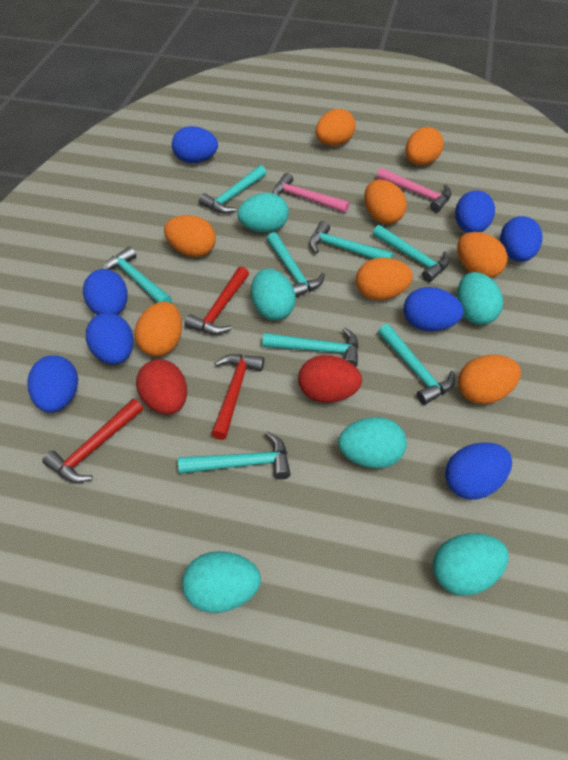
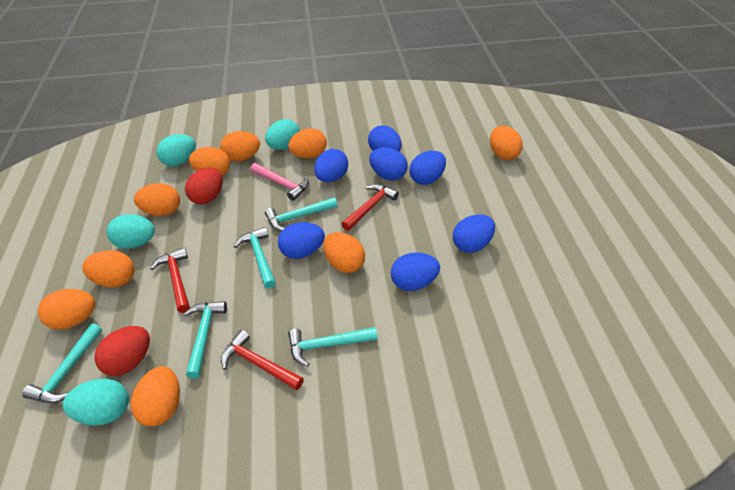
blue egg: [28,355,78,413] [83,269,128,315] [86,313,134,365] [172,126,218,163] [404,287,464,331] [445,443,512,500] [455,190,495,233] [500,216,542,262] = 8 -> [278,222,325,259] [314,149,348,182] [368,125,402,152] [369,147,408,181] [391,252,440,291] [410,151,446,185] [453,214,495,253] = 7
orange egg: [134,301,182,357] [164,215,216,257] [316,109,356,146] [356,258,413,300] [364,180,407,224] [405,127,444,165] [457,232,508,278] [458,355,521,404] = 8 -> [38,289,95,330] [82,250,134,288] [131,366,180,427] [134,183,180,216] [189,147,230,176] [220,131,260,162] [288,128,327,159] [323,232,365,273] [490,126,523,160] = 9
pink hammer: [273,173,350,213] [377,168,451,212] = 2 -> [250,163,309,201] = 1
turquoise egg: [182,551,261,613] [238,193,289,233] [251,269,296,320] [338,417,407,468] [433,533,509,596] [457,272,503,325] = 6 -> [62,379,129,426] [107,214,155,249] [156,134,196,166] [265,119,300,150] = 4
turquoise hammer: [103,246,172,303] [178,432,291,480] [199,165,266,214] [262,327,359,367] [267,232,325,297] [310,221,393,259] [373,225,450,282] [378,324,455,405] = 8 -> [22,323,102,403] [184,301,227,379] [234,227,276,289] [265,197,337,231] [288,327,378,367] = 5

